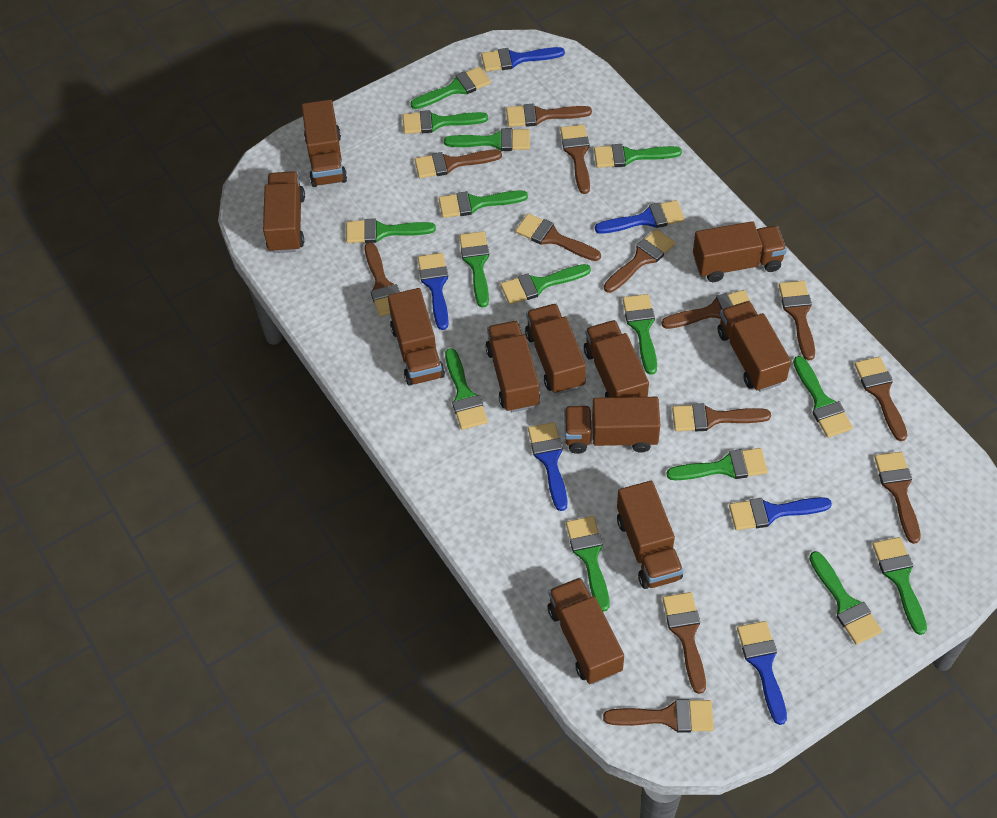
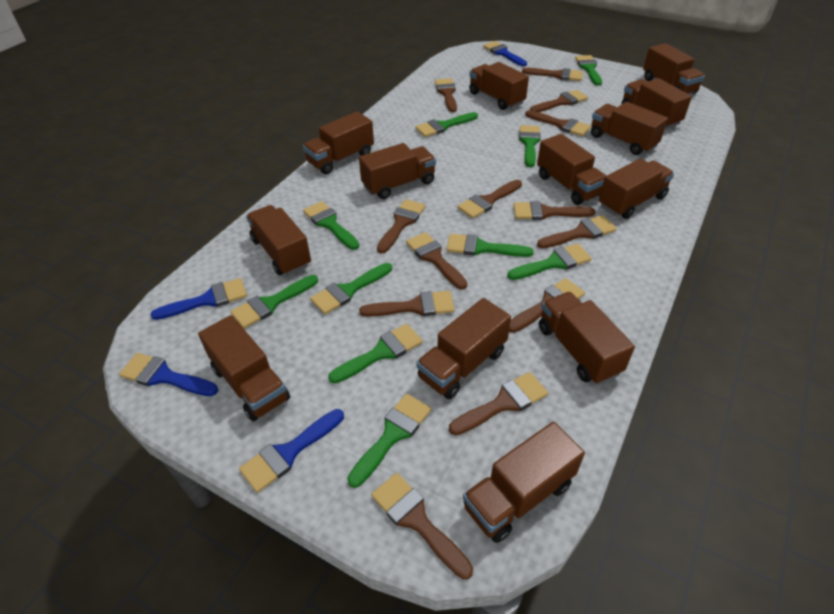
blue brush: [418,253,449,330] [481,47,565,72] [528,422,567,511] [595,200,685,234] [729,497,832,530] [737,621,787,725] = 6 -> [119,353,218,396] [150,278,247,320] [239,409,344,493] [483,41,527,66] = 4
brown truck: [263,171,305,253] [302,100,347,187] [388,288,445,386] [486,321,540,412] [525,304,586,394] [548,577,624,684] [564,397,660,454] [584,320,649,398] [617,481,683,589] [693,221,787,282] [718,301,791,392] = 11 -> [198,315,290,421] [246,205,311,275] [303,112,374,174] [359,143,436,199] [416,298,511,399] [463,422,585,543] [469,62,529,110] [537,134,606,205] [539,292,635,385] [591,102,668,155] [599,159,674,219] [622,78,692,128] [643,43,705,94] = 13
green brush: [346,218,436,243] [403,110,488,134] [410,67,491,109] [439,190,528,218] [444,128,530,151] [445,348,488,430] [459,231,489,308] [500,264,591,305] [566,516,609,612] [594,144,682,168] [623,294,657,375] [667,448,768,480] [793,356,853,438] [809,551,882,645] [872,537,927,635] = 15 -> [231,275,318,328] [303,201,359,250] [310,263,392,314] [328,324,423,383] [347,394,431,488] [416,112,478,137] [446,234,534,257] [507,243,592,280] [519,125,541,167] [575,55,602,86] = 10

